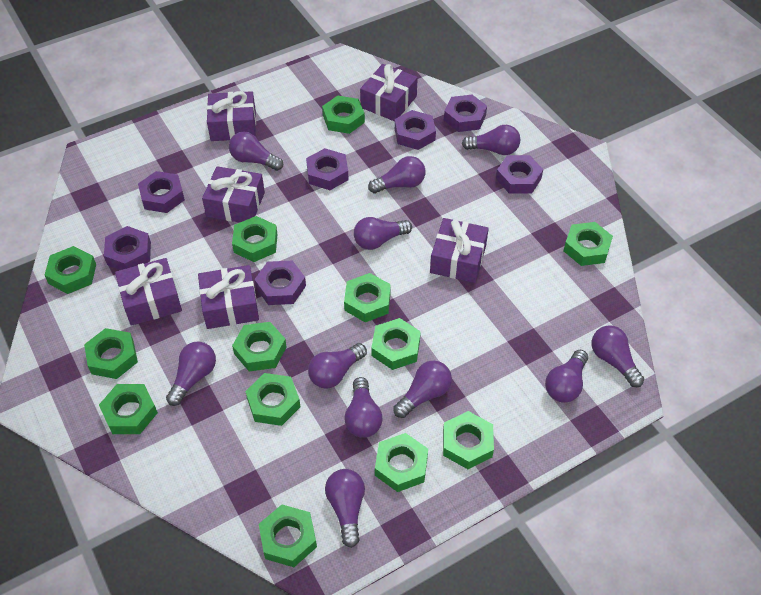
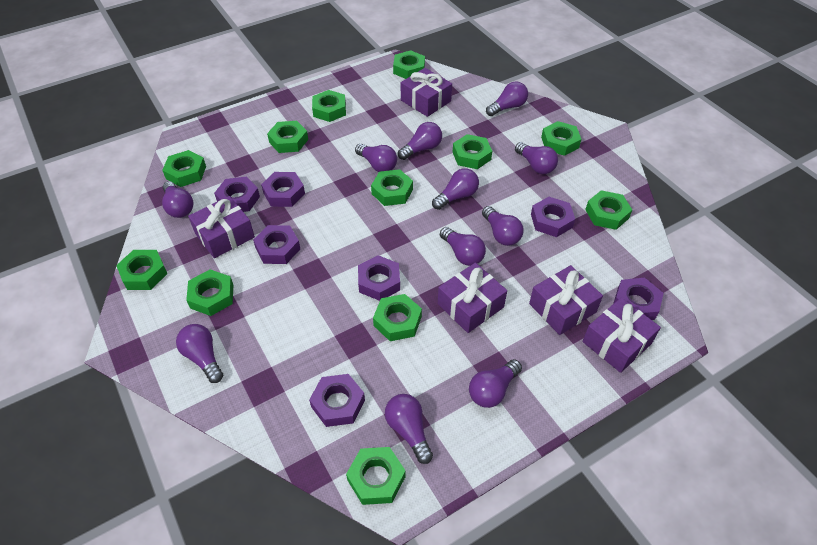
green nut: [45,246,96,294] [84,328,138,379] [99,384,158,434] [232,216,277,262] [232,322,287,371] [245,373,300,426] [259,505,317,567] [322,96,365,134] [344,273,391,322] [371,318,421,370] [375,433,428,492] [443,411,494,469] [564,222,613,266] = 13 -> [116,250,167,290] [162,150,206,187] [186,269,233,316] [267,121,308,153] [312,90,346,122] [346,447,406,505] [371,169,413,206] [373,294,422,341] [393,50,425,79] [453,134,492,169] [541,121,581,156] [585,190,632,230] = 12
purple gift: [115,258,182,326] [198,265,259,329] [202,166,265,223] [207,91,256,141] [360,64,418,121] [430,218,489,283] = 6 -> [188,196,255,258] [401,68,452,117] [438,263,507,333] [529,265,603,335] [582,298,661,373] = 5

